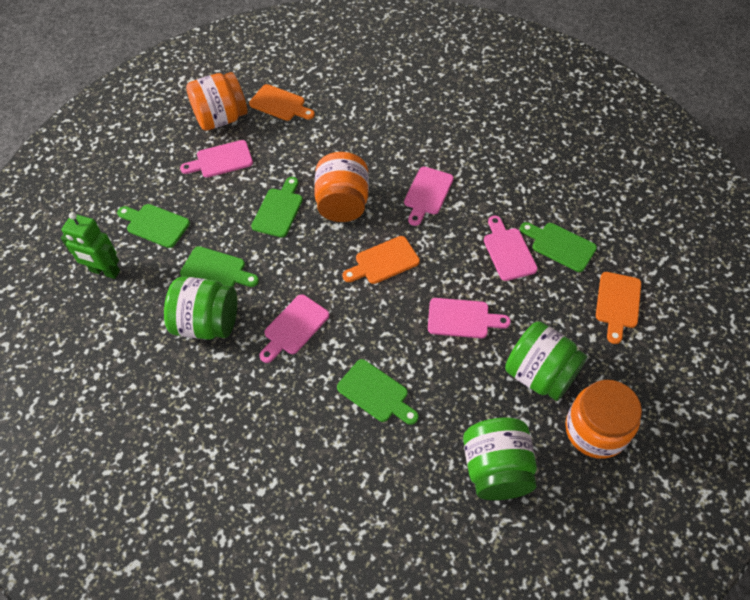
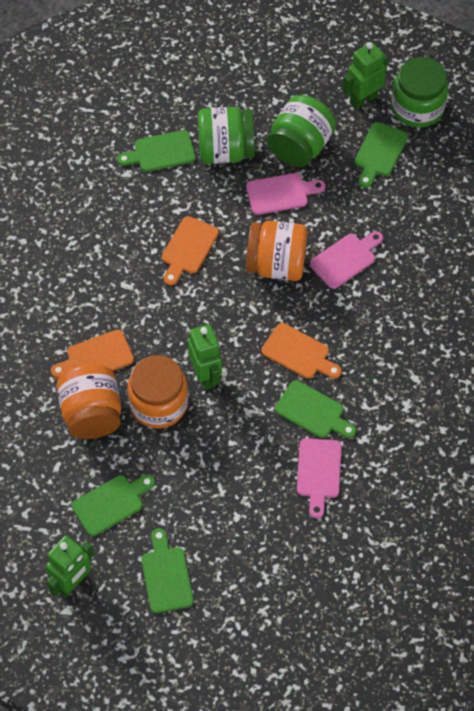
green robot: [61,212,120,279] = 1 -> [46,535,94,598] [188,324,222,390] [343,42,388,109] = 3
pink cutting board: [180,140,253,177] [259,294,329,363] [404,167,454,226] [428,298,511,338] [484,216,538,281] = 5 -> [246,173,325,215] [297,438,342,518] [310,231,383,289] = 3

